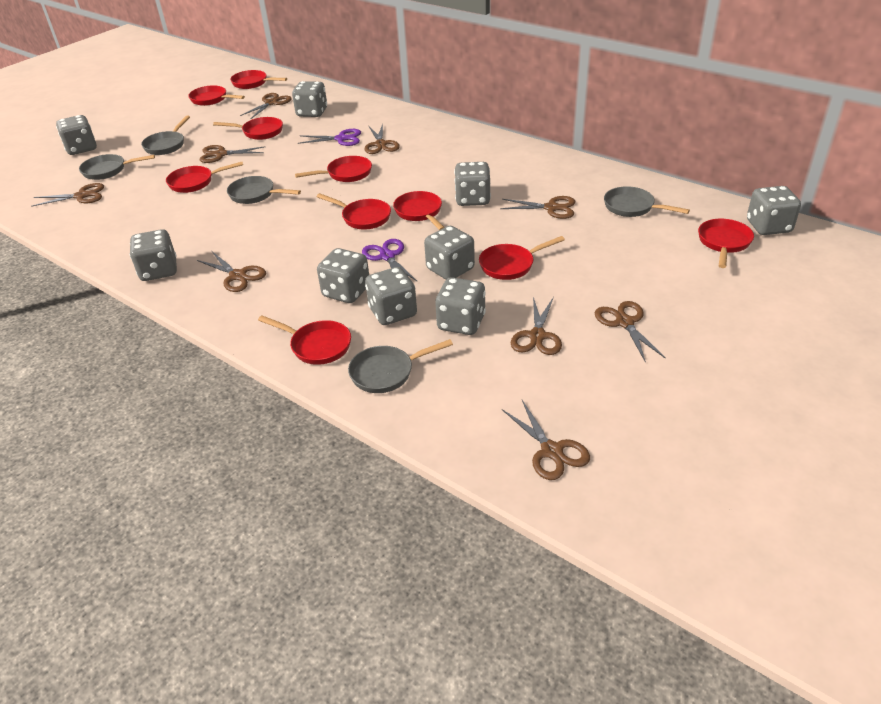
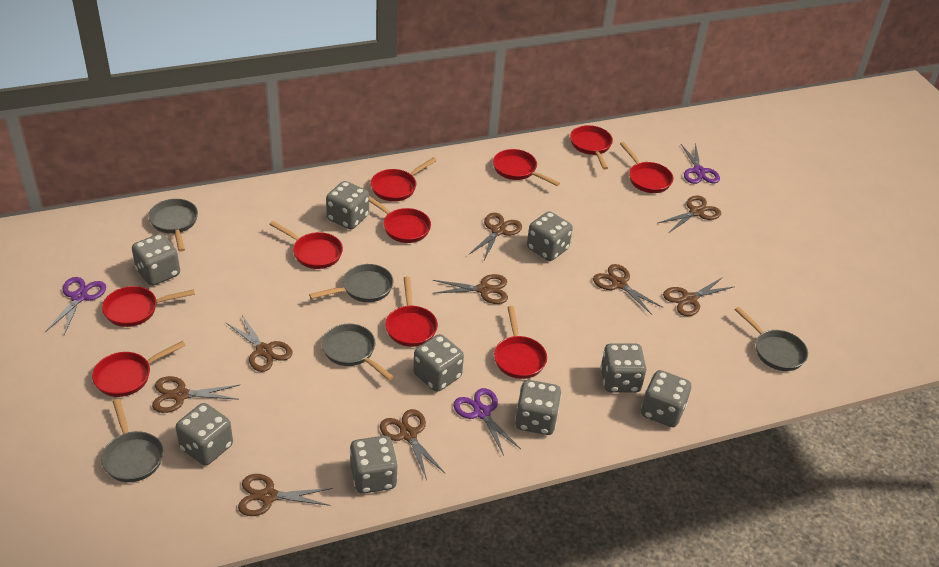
purple scissors: [298,129,361,146] [362,239,418,282] = 2 -> [45,277,106,335] [453,388,521,456] [681,142,720,184] = 3

